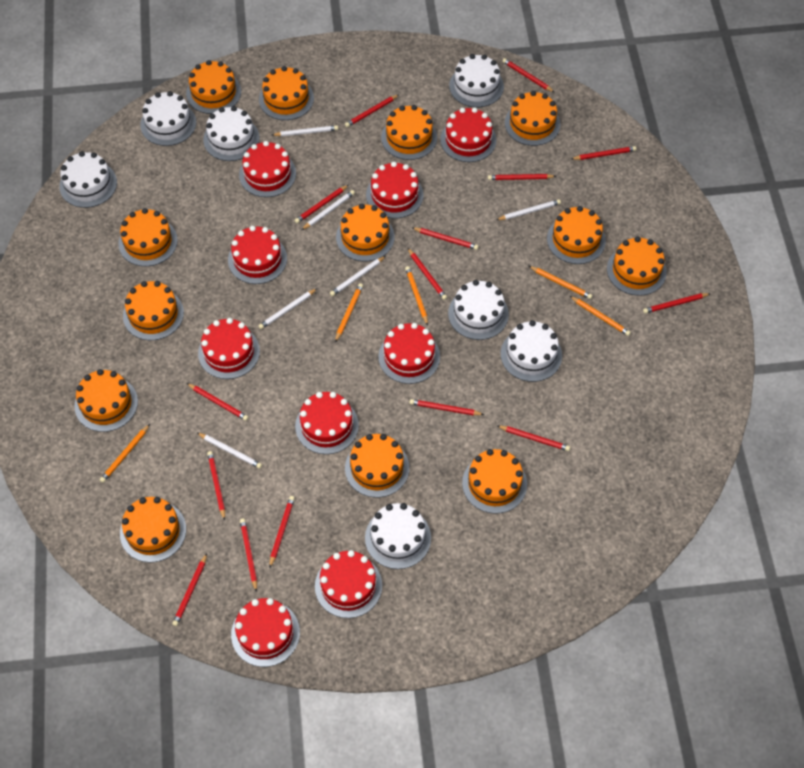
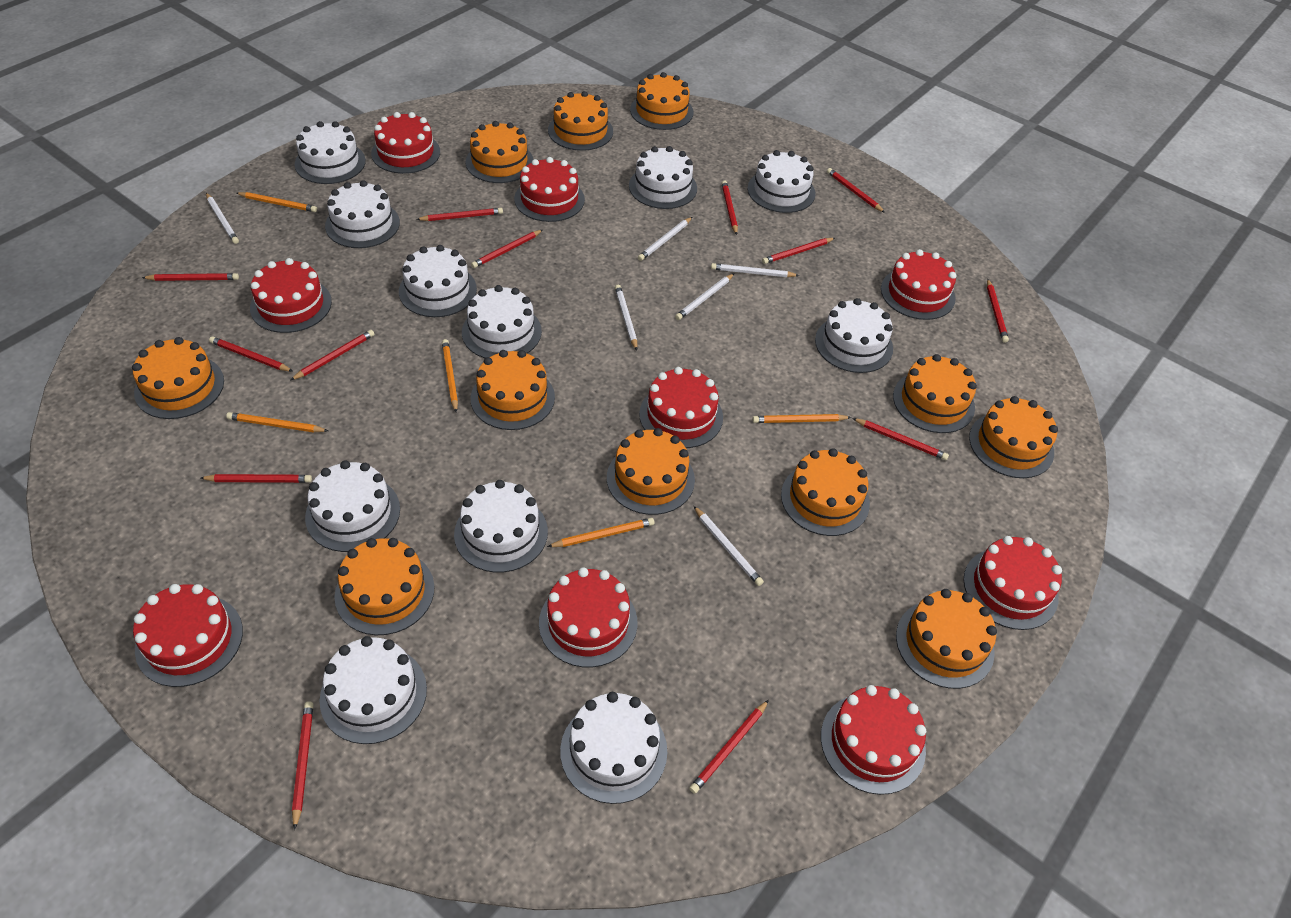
orange cake: [74,369,138,432] [118,208,178,266] [120,497,186,563] [123,281,184,340] [186,60,241,114] [259,66,314,120] [336,204,395,261] [345,434,409,498] [381,105,437,160] [462,449,527,514] [505,91,560,146] [547,206,606,264] [607,236,667,296] = 13 -> [132,337,224,419] [334,538,434,635] [465,121,534,183] [471,350,555,430] [548,91,613,151] [607,428,695,515] [630,72,693,130] [781,448,870,536] [893,354,977,433] [896,589,997,689] [969,396,1058,478] = 11
red pencil: [172,553,207,626] [187,383,249,421] [207,451,225,521] [240,519,257,592] [269,496,295,567] [294,185,348,223] [345,95,398,127] [408,248,447,300] [410,399,484,416] [413,227,479,250] [488,174,556,180] [498,425,570,451] [502,58,555,93] [571,146,637,160] [643,293,711,314] = 15 -> [142,273,239,281] [201,474,312,483] [209,336,293,372] [291,330,375,380] [292,701,314,830] [416,208,503,221] [471,230,543,268] [689,700,769,794] [722,180,738,235] [762,238,835,264] [827,168,885,213] [852,418,949,460] [987,279,1009,343] = 13
white cake: [59,151,117,208] [140,91,196,146] [203,106,260,161] [365,503,431,569] [448,280,509,340] [449,54,504,107] [501,320,562,382] = 7 -> [295,121,366,184] [305,460,400,552] [320,636,427,744] [325,180,400,248] [399,245,477,317] [454,480,548,572] [462,285,542,358] [560,692,667,804] [629,146,697,209] [748,150,816,213] [815,298,893,373] = 11

